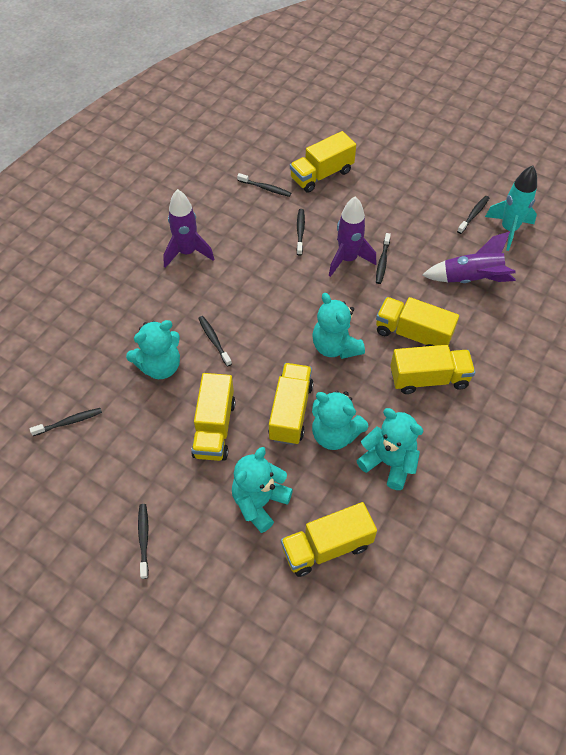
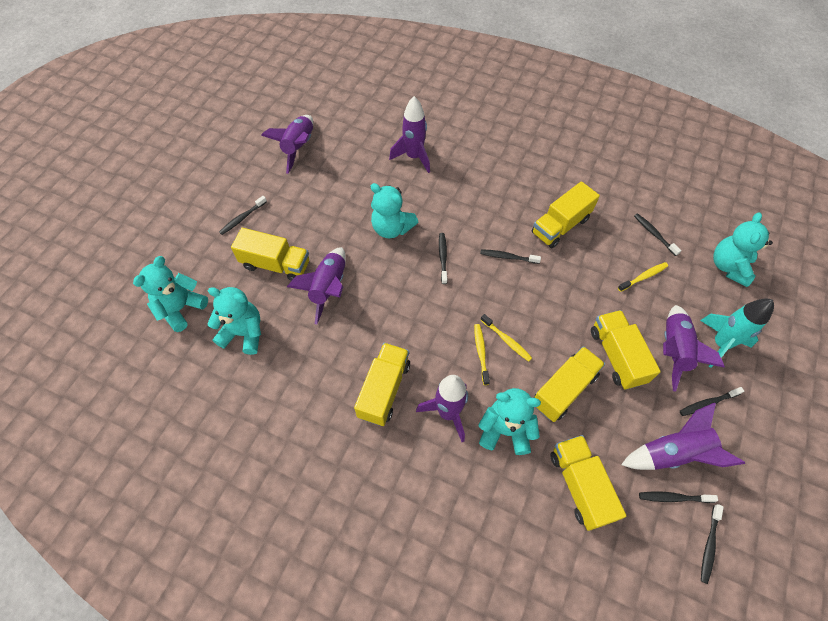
purple rocket: [163,189,214,268] [329,196,376,277] [423,231,516,283] = 3 -> [261,115,313,174] [287,247,346,324] [389,96,430,173] [416,375,468,442] [621,403,745,470] [663,305,725,392] = 6
yellow toothbrush: none = 0 -> [474,324,490,385] [481,314,532,362] [618,262,668,292] = 3

